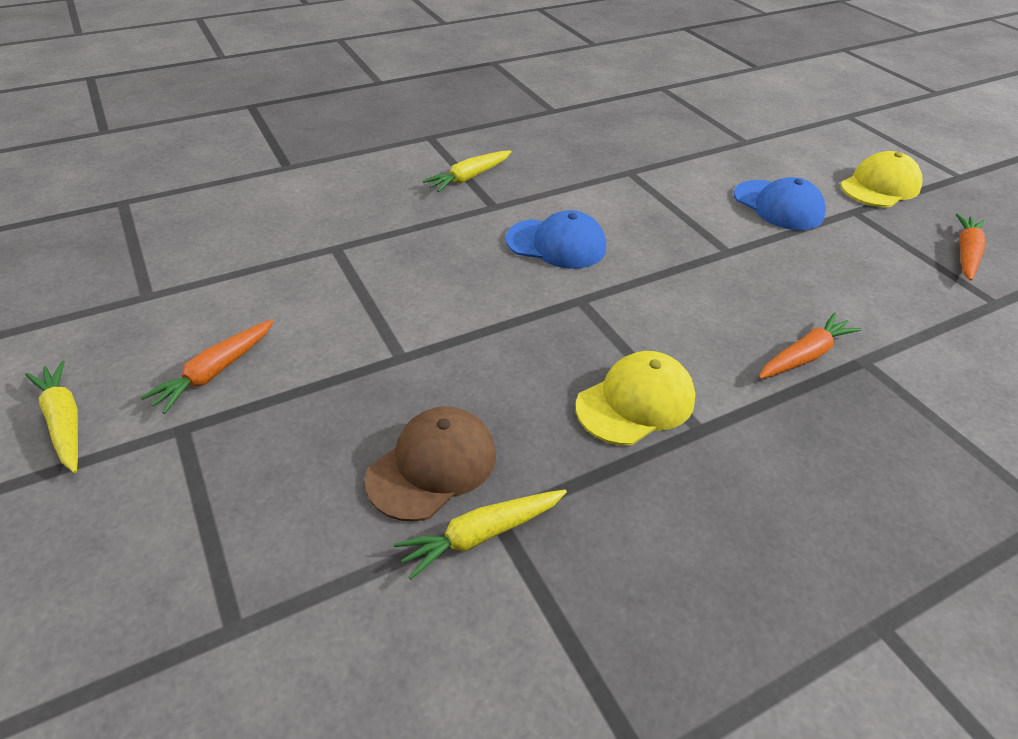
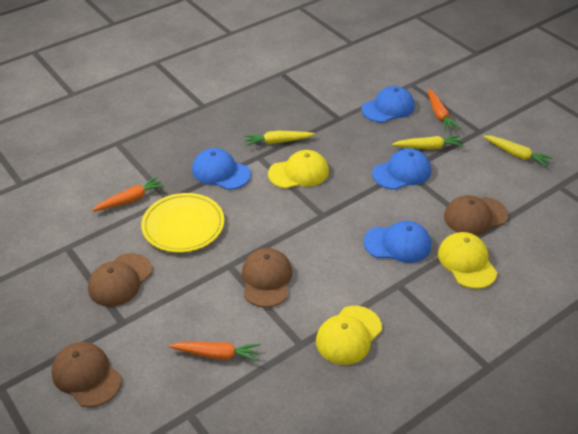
blue cap: [506,210,606,269] [734,177,826,230] = 2 -> [192,148,251,190] [361,86,414,123] [363,221,431,263] [372,149,431,190] = 4
brown cap: [365,406,496,522] = 1 -> [51,342,122,408] [88,253,152,307] [242,248,292,308] [444,195,508,235] = 4
yellow cap: [576,351,696,445] [841,151,922,207] = 2 -> [268,150,329,189] [316,306,382,365] [438,232,497,289] = 3
yellow plate: none = 0 -> [141,193,224,252] = 1

